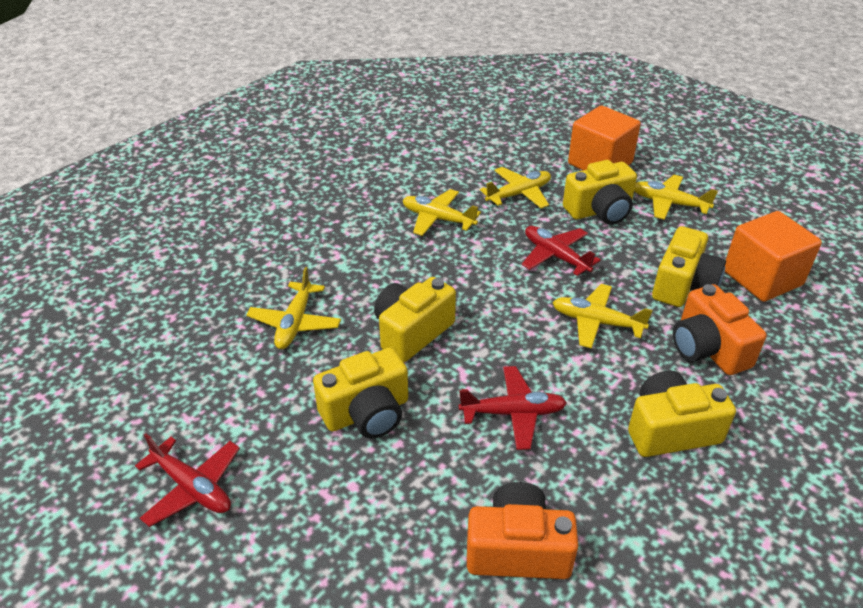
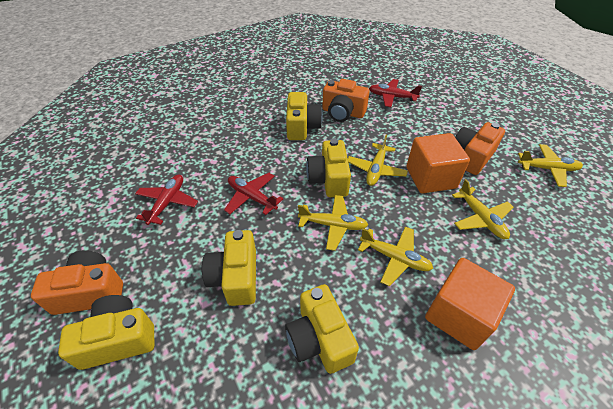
orange camera: [467,482,578,579] [673,284,766,375] = 2 -> [31,250,123,315] [322,79,370,122] [455,122,505,175] = 3

